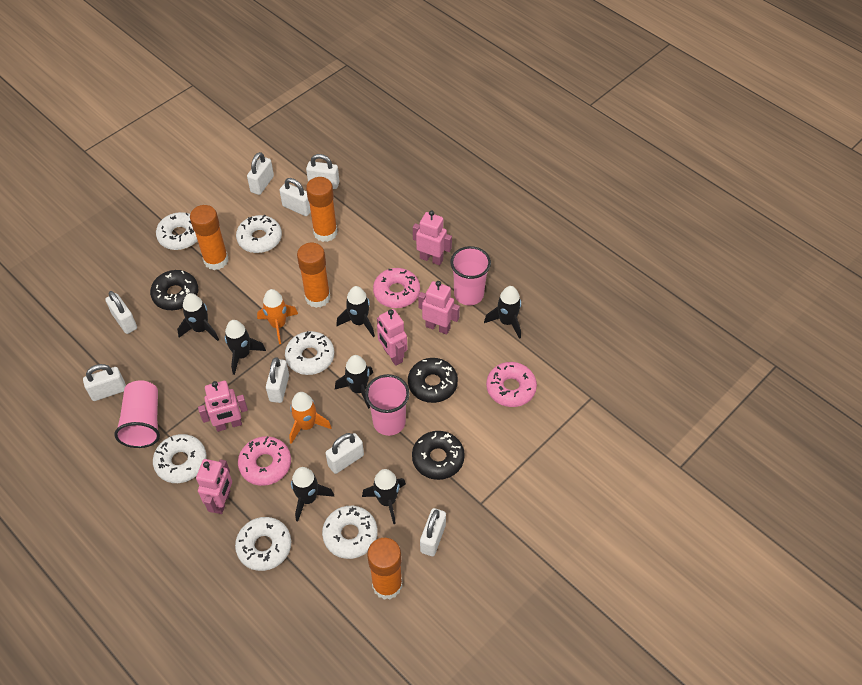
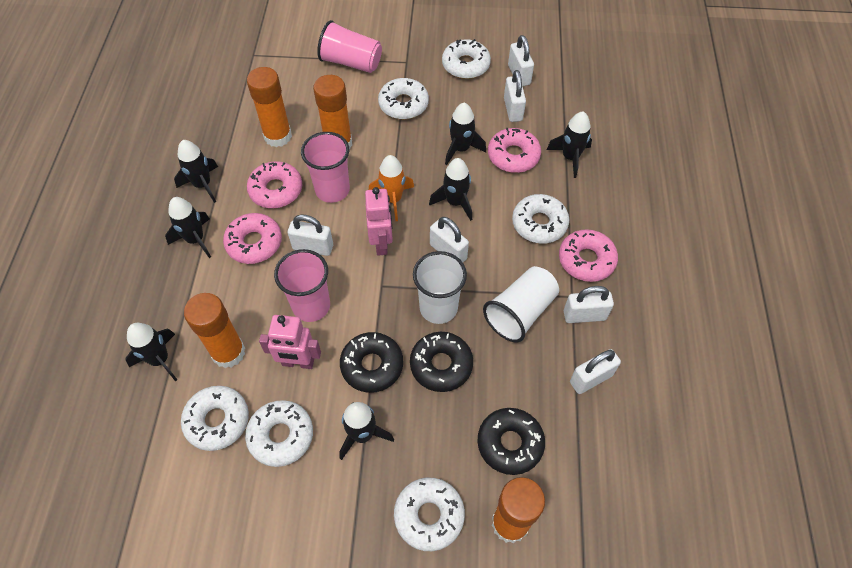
orange rocket: [257,289,298,344] [289,392,332,444] = 2 -> [369,155,414,221] = 1
pink donut: [238,436,291,486] [373,268,420,308] [486,362,537,407] = 3 -> [223,213,282,264] [247,161,302,208] [488,128,541,173] [559,229,618,282] = 4
pink robot: [196,459,232,514] [198,381,248,432] [377,309,407,366] [413,210,452,265] [418,281,460,335] = 5 -> [259,315,321,369] [365,187,393,255] = 2
white cup: none = 0 -> [413,251,467,324] [483,266,559,342] = 2
white padlock: [83,364,126,401] [105,291,137,334] [247,152,274,195] [266,357,289,403] [279,178,311,216] [306,154,340,189] [326,433,364,474] [420,508,446,556] = 8 -> [288,215,333,256] [430,217,469,262] [504,70,526,122] [508,35,534,86] [564,286,614,323] [570,349,621,394] = 6

